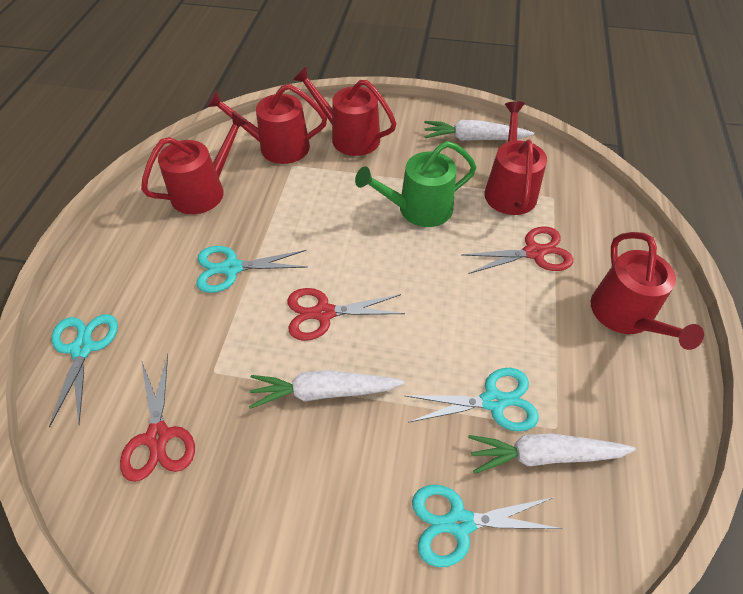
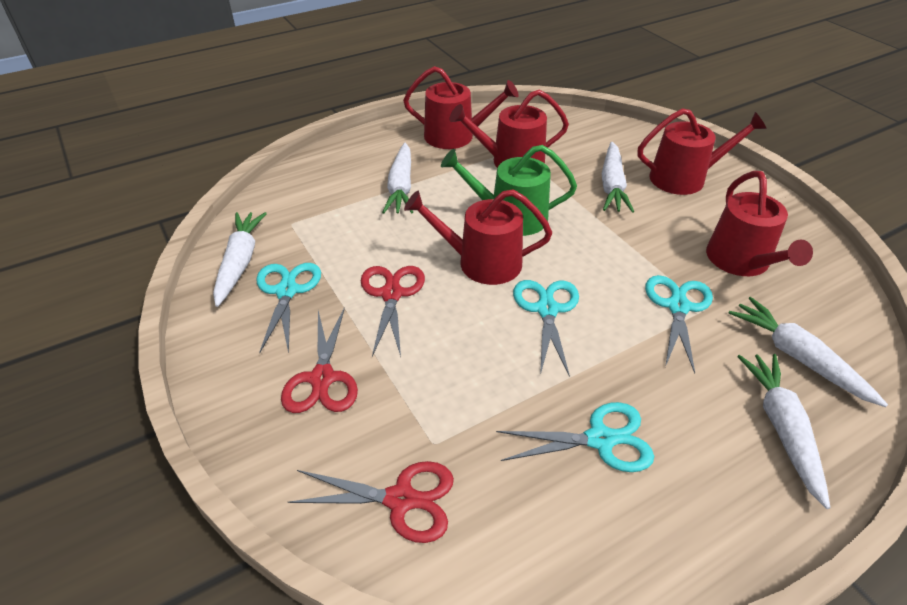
white carrot: [249,370,404,409] [424,120,534,141] [468,433,636,474] = 3 -> [213,212,267,307] [382,143,413,214] [602,142,634,213] [728,297,888,407] [737,354,830,509] = 5

